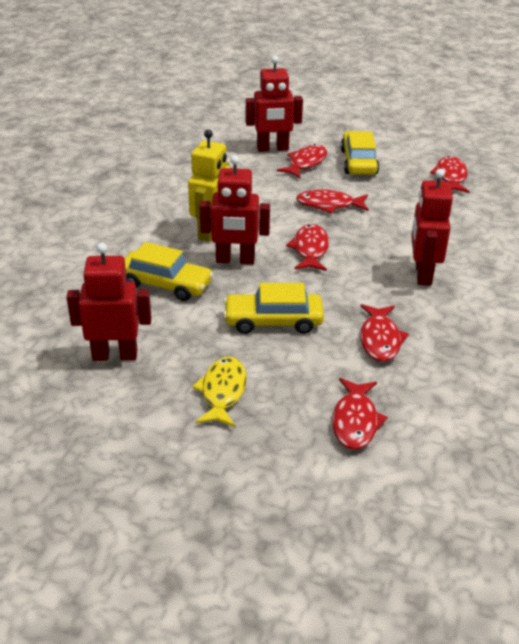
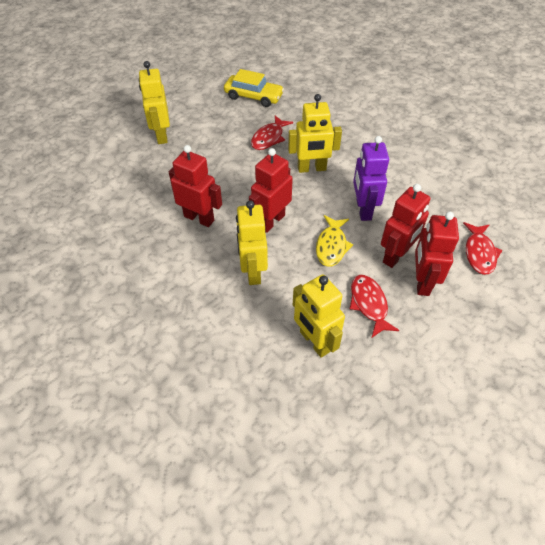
purple robot: none = 0 -> [353,136,389,221] = 1
red fish: [277,144,327,178] [286,224,329,271] [296,189,369,214] [332,378,388,450] [360,304,409,362] [430,156,470,193] = 6 -> [251,115,293,150] [350,275,400,337] [463,222,502,275] = 3
yellow car: [124,242,213,301] [224,283,324,334] [340,131,379,175] = 3 -> [224,69,284,107] = 1
yellow robot: [188,129,230,242] = 1 -> [139,61,170,144] [236,201,268,285] [288,94,342,173] [293,274,345,358] = 4

